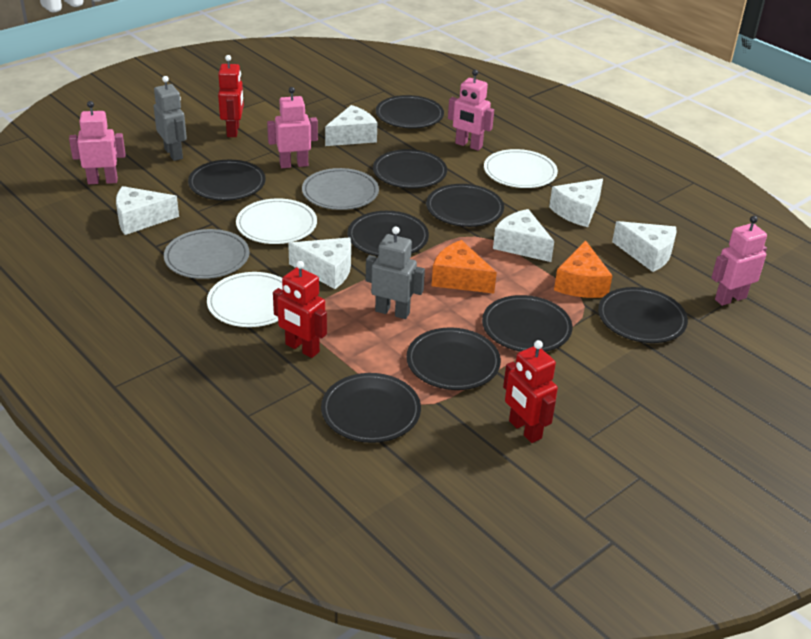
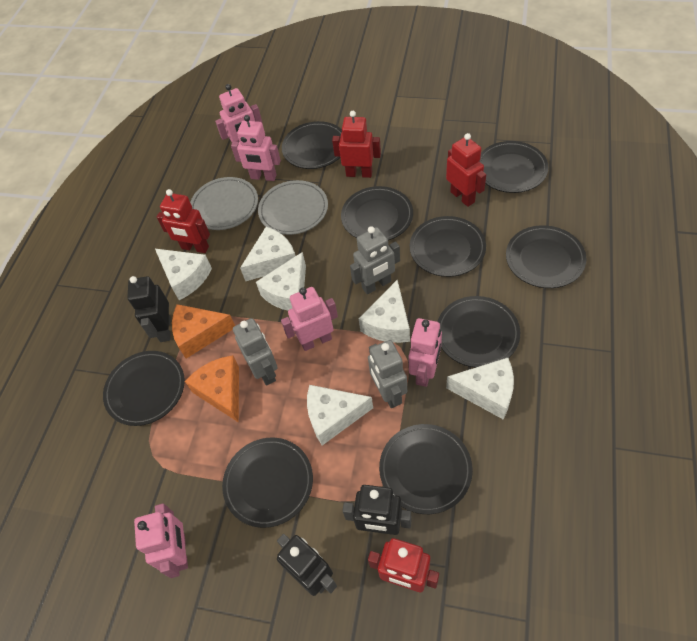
black robot: none = 0 -> [127,276,171,342] [277,534,337,596] [342,485,412,535] = 3
grey robot: [154,76,187,161] [366,226,425,319] = 2 -> [233,318,277,386] [350,226,400,294] [368,340,407,408] = 3
pink robot: [69,101,126,184] [267,87,318,168] [448,70,494,151] [711,216,767,306] = 4 -> [134,503,188,578] [215,84,262,142] [231,115,281,181] [281,287,338,351] [408,318,442,387] = 5
red robot: [218,55,244,137] [273,261,327,358] [503,340,558,443] = 3 -> [157,189,210,253] [332,111,381,178] [368,538,439,592] [446,133,486,207] = 4
white plate: [207,272,283,327] [236,198,317,244] [484,149,558,188] = 3 -> none = 0

